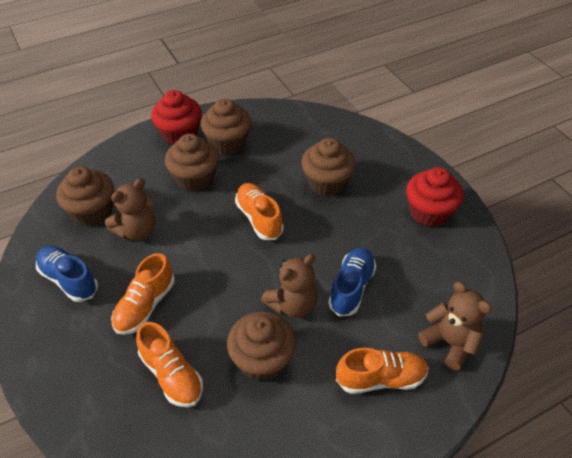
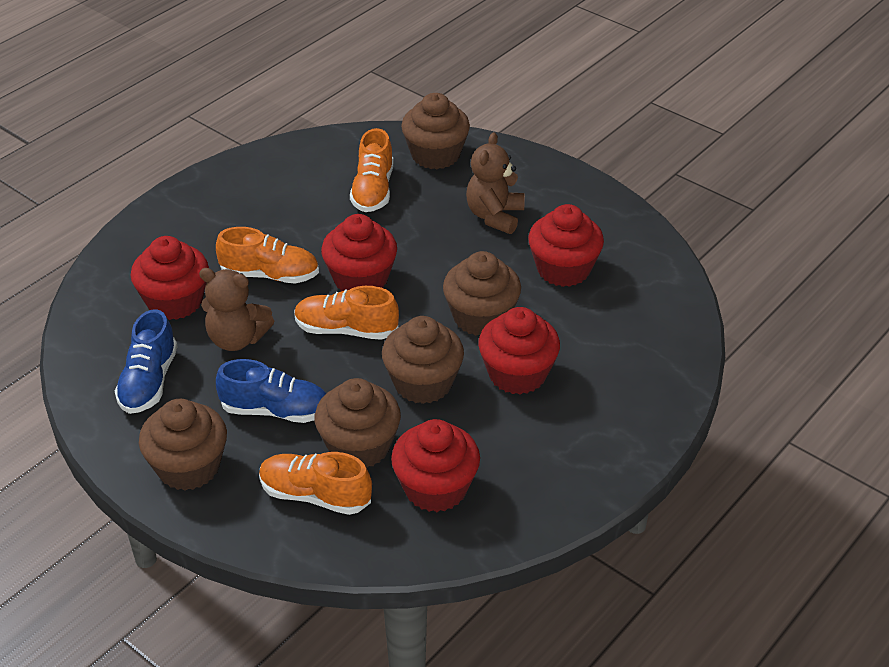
brown teddy bear: [105,178,156,240] [261,254,317,318] [418,282,492,371] = 3 -> [199,268,274,351] [466,132,525,234] = 2
red cupcake: [151,90,202,145] [406,167,463,227] = 2 -> [130,236,209,320] [321,214,397,292] [391,419,480,512] [478,307,560,395] [528,204,604,287] = 5

